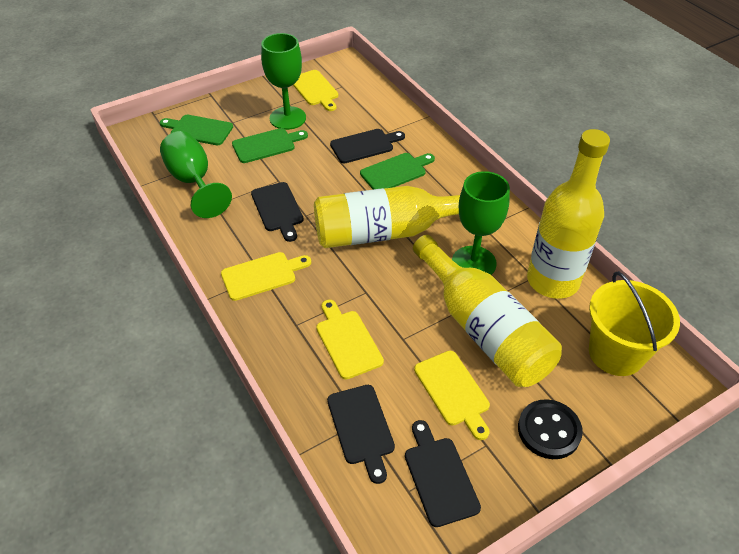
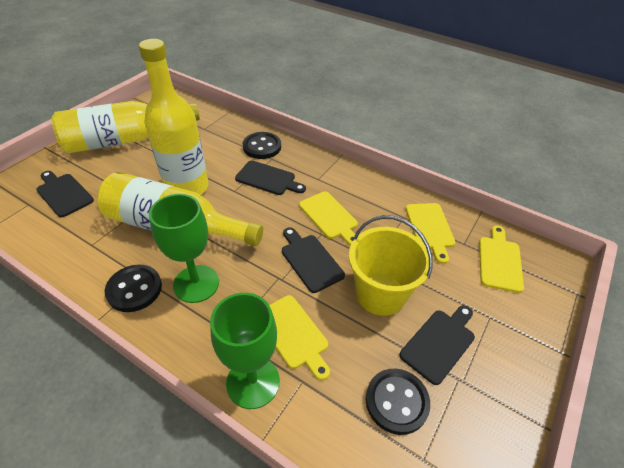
black button: [518,399,583,459] = 1 -> [105,265,162,312] [243,132,281,159] [366,369,430,435] = 3
green cutting board: [160,115,233,145] [232,128,308,163] [360,153,435,189] = 3 -> none = 0
green goblet: [160,131,232,218] [261,33,306,130] [452,171,510,275] = 3 -> [149,194,219,303] [210,293,280,409] = 2

